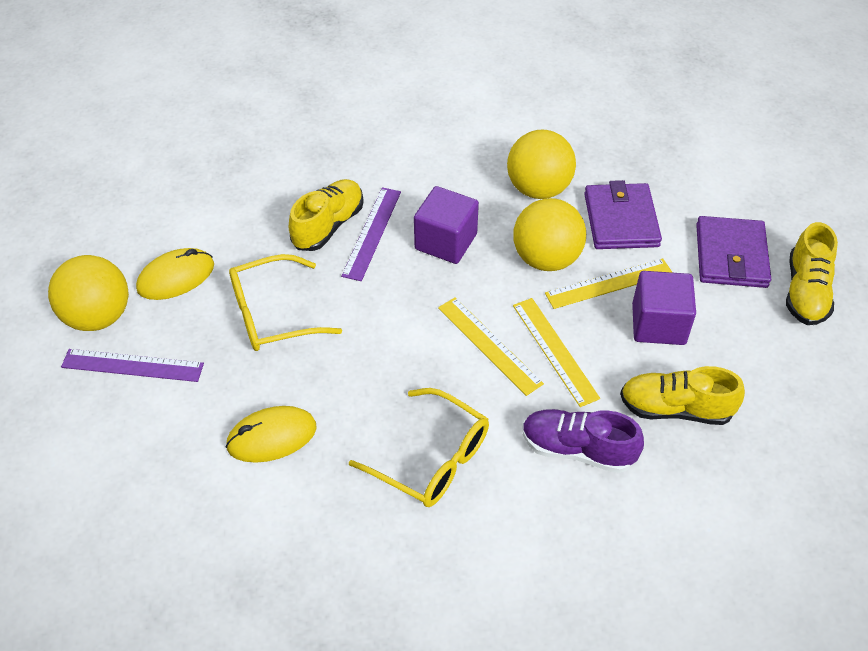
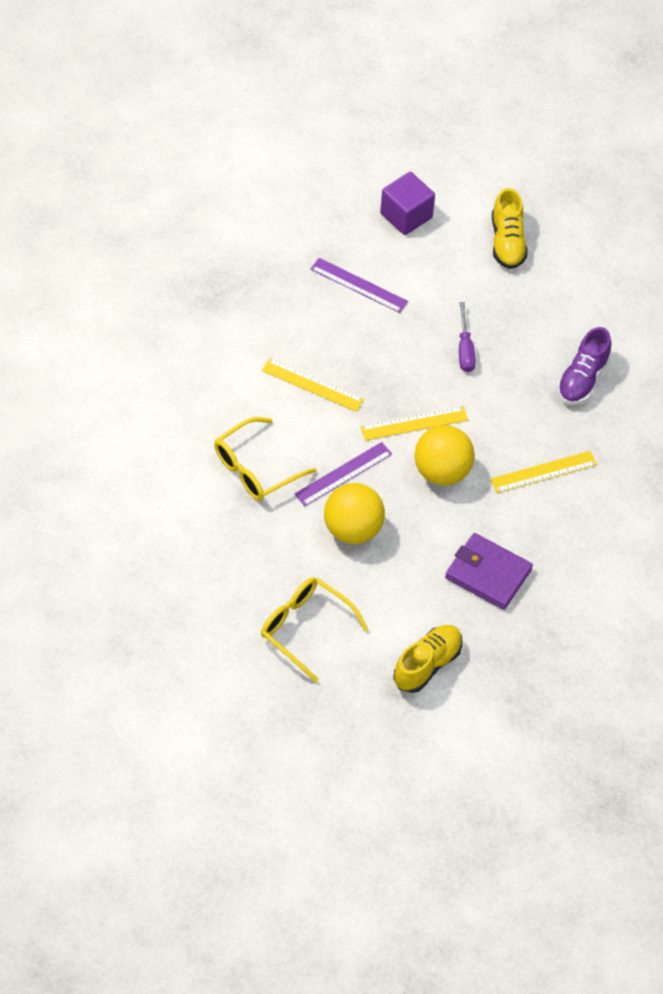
purple cube: [414,186,479,264] [632,271,696,345] = 2 -> [380,172,435,235] = 1
purple screwdriver: none = 0 -> [459,302,476,372] = 1
purple wallet: [584,180,662,249] [696,216,771,288] = 2 -> [445,533,533,610] = 1
yellow ball: [48,255,129,331] [507,130,576,199] [514,198,586,271] = 3 -> [324,483,385,544] [414,425,475,485] = 2
yellow mouse: [136,248,214,300] [226,406,317,463] = 2 -> none = 0
yellow shoe: [289,179,364,251] [620,366,745,425] [786,222,838,325] = 3 -> [393,625,463,693] [492,188,528,269] = 2

